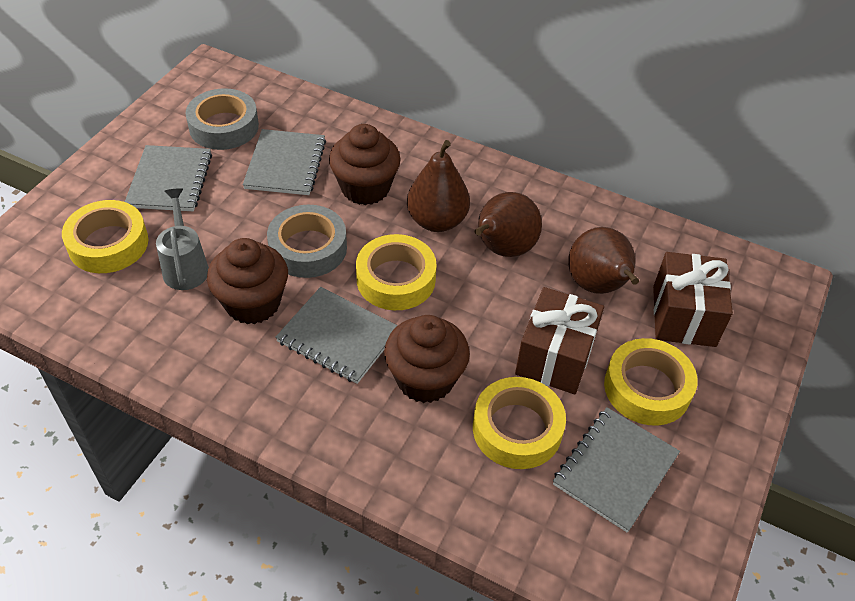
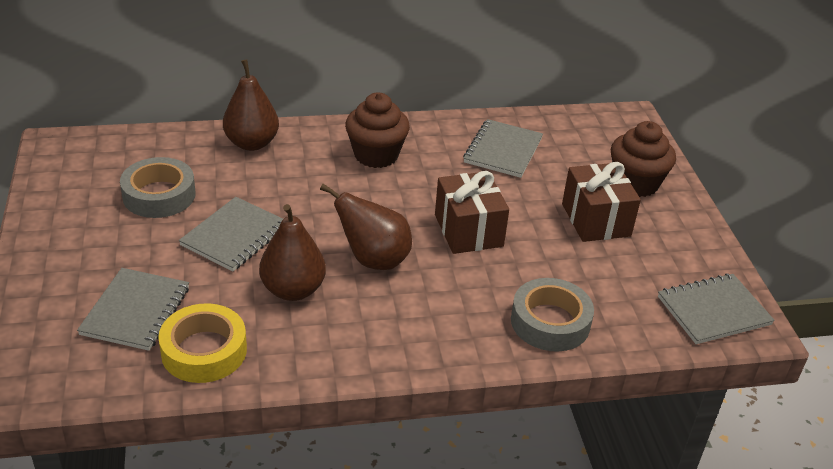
brown cupcake: [207,238,288,324] [329,124,400,205] [384,315,470,403] = 3 -> [345,92,410,168] [611,121,676,197] = 2
grey watering can: [156,188,209,290] = 1 -> none = 0
yellow tape: [62,200,148,273] [356,234,437,310] [473,377,566,469] [604,338,698,426] = 4 -> [158,303,247,383] = 1

